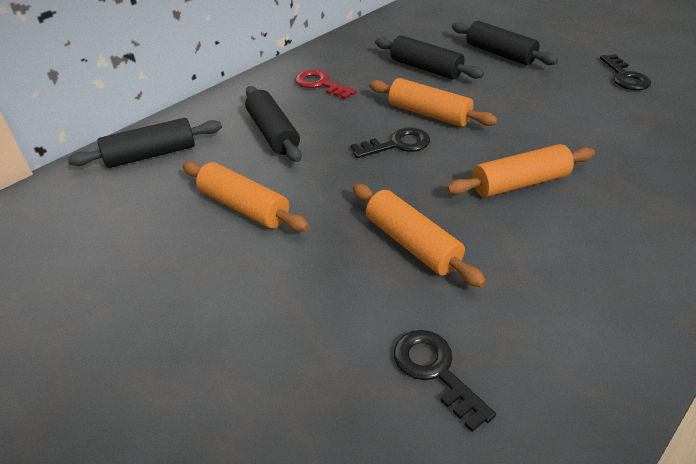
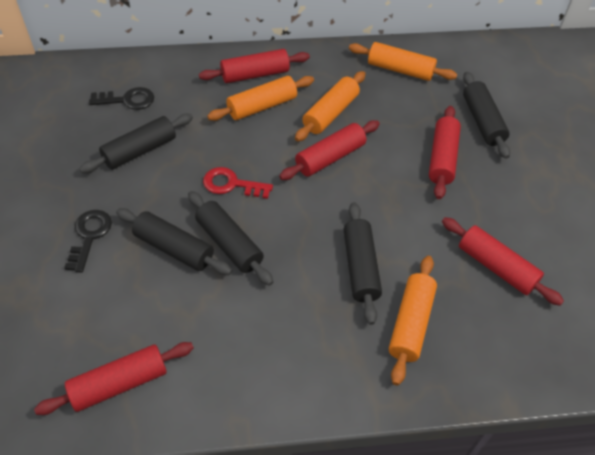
black key: [351,127,430,158] [394,330,496,432] [600,54,651,90] = 3 -> [64,210,112,273] [89,87,154,110] = 2
black rolling pin: [67,118,222,168] [245,86,301,162] [375,35,484,80] [452,21,558,65] = 4 -> [79,114,193,173] [116,208,232,275] [188,191,273,286] [344,202,382,325] [463,72,510,159] = 5
red rolling pin: none = 0 -> [34,342,194,415] [199,49,310,83] [279,120,380,180] [429,106,461,199] [442,217,564,306] = 5

